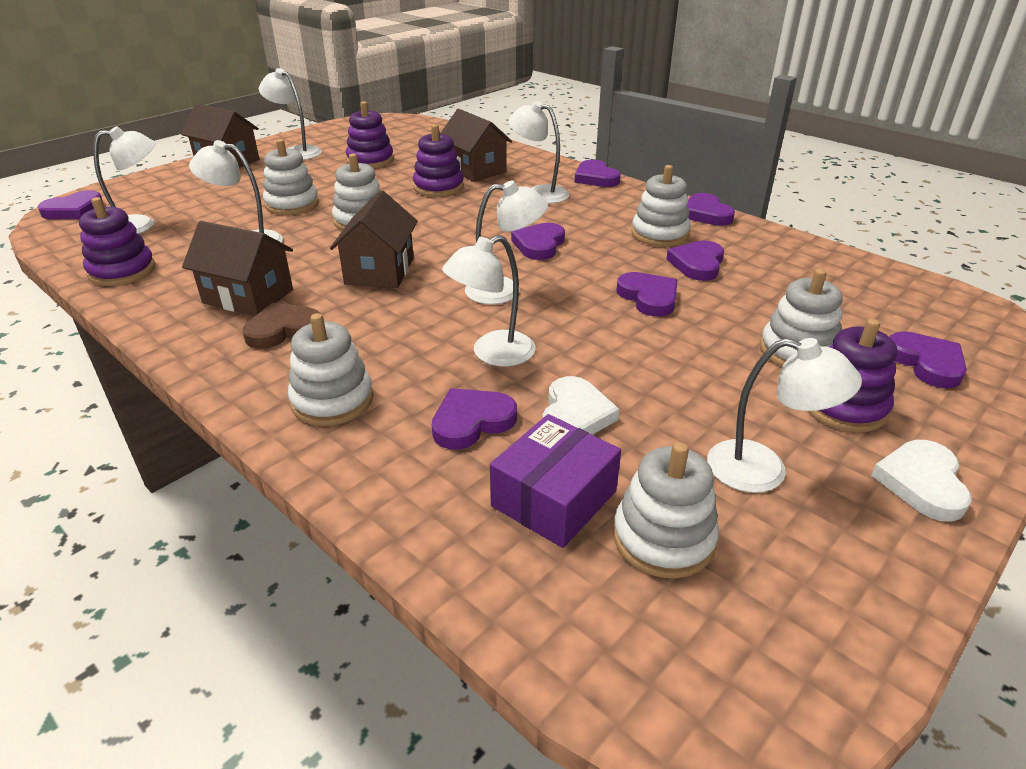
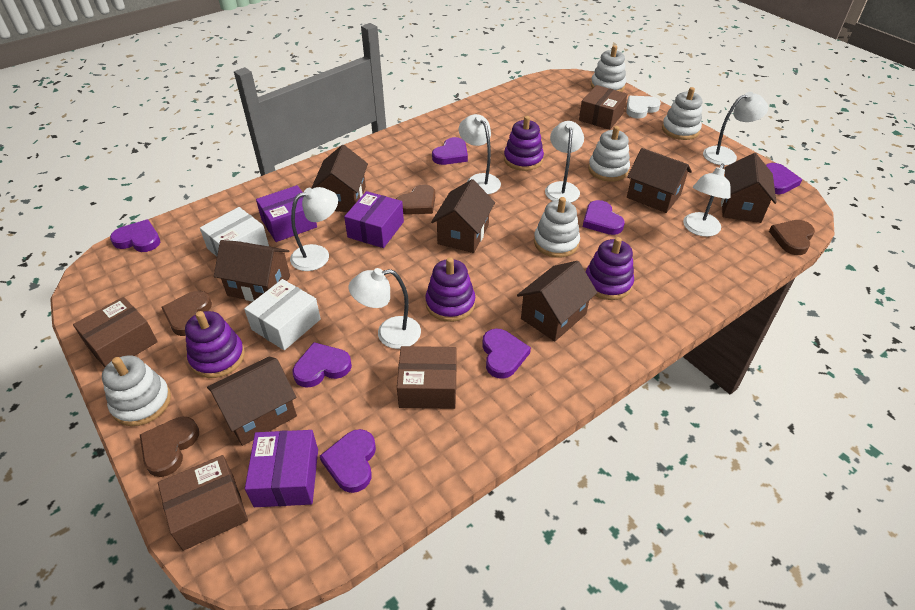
brown box: none = 0 -> [73,297,158,367] [158,455,248,551] [397,346,456,409] [579,85,627,130] = 4
brown heart: [243,303,320,349] = 1 -> [140,417,199,477] [161,291,212,336] [396,184,435,215] [769,220,815,255] = 4
brown house: [181,104,259,168] [182,221,293,316] [330,190,418,288] [440,109,512,182] = 4 -> [207,357,297,446] [214,240,290,302] [312,145,368,212] [431,179,495,253] [517,261,598,341] [627,148,692,213] [721,153,777,223] = 7
purple box: [490,414,621,548] = 1 -> [245,430,318,507] [256,185,317,242] [344,191,404,248] = 3
purple heart: [38,190,104,219] [432,388,517,450] [511,223,565,260] [575,160,621,187] [617,272,678,317] [666,240,724,281] [687,193,735,226] [890,331,967,388] = 8 -> [110,219,160,252] [293,342,352,388] [320,429,376,493] [432,137,468,165] [482,329,531,379] [583,200,625,235] [766,163,802,194] = 7
white box: none = 0 -> [200,207,269,257] [244,279,321,350] = 2
white heart: [542,376,619,435] [871,440,972,522] = 2 -> [626,96,661,118] = 1
white lamp: [93,126,156,234] [189,140,283,243] [259,68,322,160] [442,235,535,367] [465,180,548,304] [508,101,570,204] [707,338,862,493] = 7 -> [290,187,338,271] [349,268,421,349] [459,114,501,194] [545,121,584,203] [683,164,731,237] [703,92,768,165] = 6
white stacking toy: [263,139,319,215] [288,313,373,426] [332,153,381,231] [613,442,719,579] [632,165,691,247] [760,269,842,367] = 6 -> [102,355,171,426] [534,197,580,258] [588,126,630,182] [591,45,626,92] [662,87,702,140] = 5

